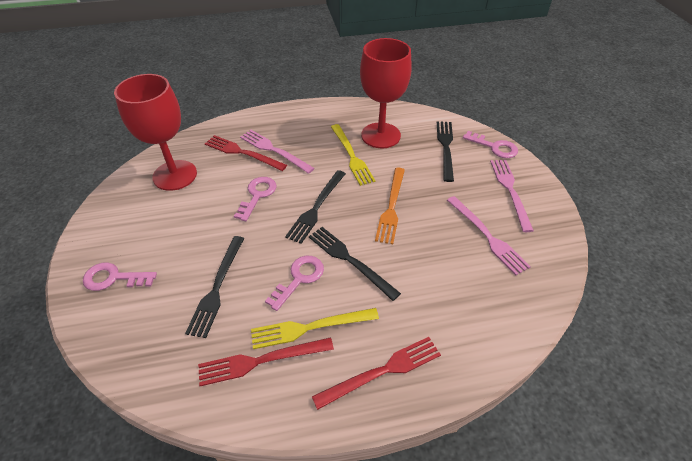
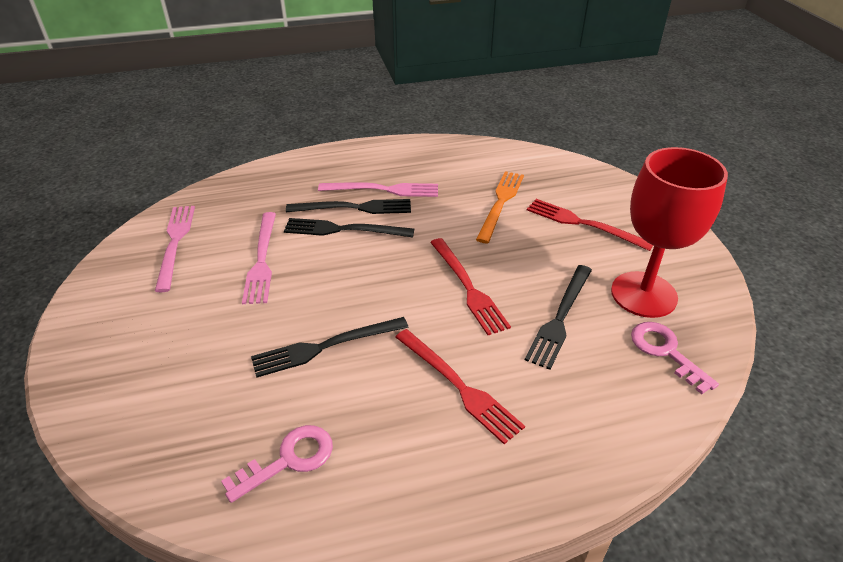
pink key: [83,262,157,291] [234,177,276,221] [265,256,324,311] [463,131,518,158] = 4 -> [221,425,333,503] [631,322,719,394] = 2
red goblet: [114,74,197,191] [360,38,412,148] = 2 -> [611,147,728,318] = 1
yellow fork: [251,308,379,349] [331,124,375,186] = 2 -> none = 0

